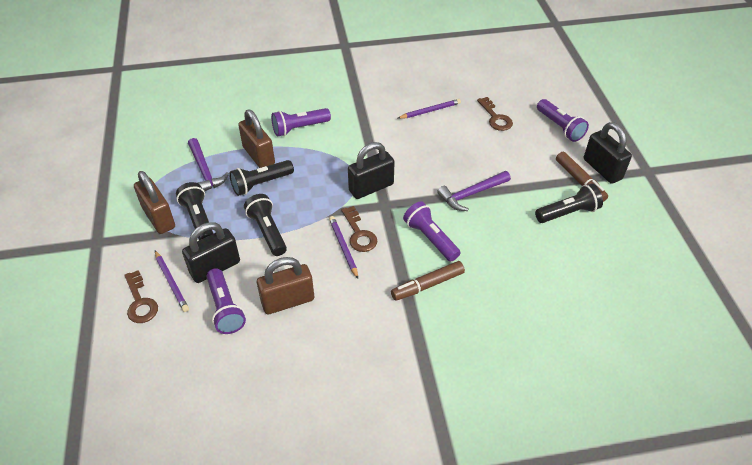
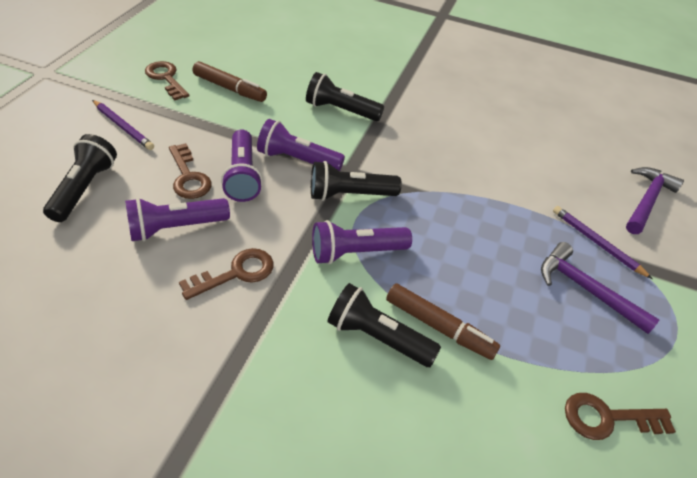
black padlock: [182,222,240,283] [348,142,394,199] [584,122,632,184] = 3 -> none = 0
brown key: [124,270,158,323] [341,206,377,252] [477,97,513,131] = 3 -> [145,61,190,100] [169,143,212,199] [179,248,274,300] [565,393,676,440] = 4
brown padlock: [134,171,175,234] [238,109,275,168] [257,257,314,314] = 3 -> none = 0
purple pencil: [155,250,189,312] [329,216,358,279] [398,99,461,119] = 3 -> [92,100,154,150] [553,206,652,279] = 2

